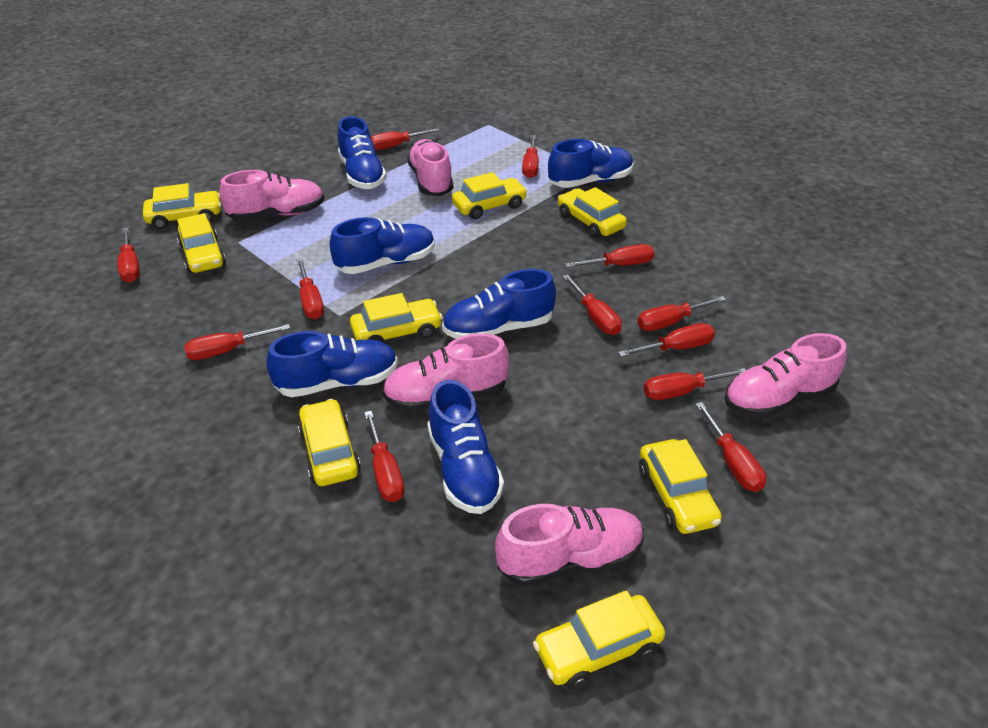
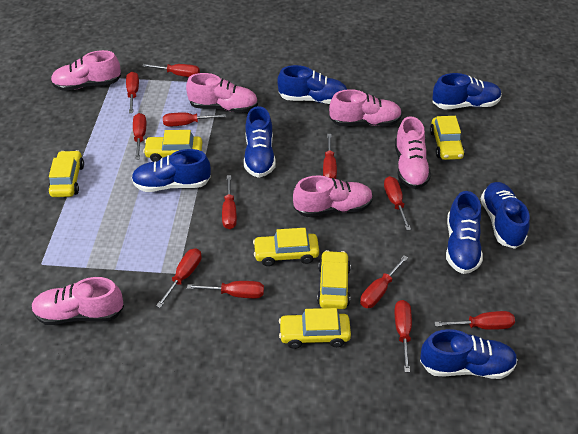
blue shoe: [266,331,398,397] [330,217,435,274] [338,116,387,189] [427,380,504,514] [442,269,556,339] [548,139,634,188] = 6 -> [132,149,211,192] [244,106,276,178] [277,65,347,104] [420,329,518,379] [432,73,502,110] [446,191,483,274] [480,182,530,249] = 7
pink shoe: [219,170,324,221] [382,333,509,412] [407,139,453,196] [495,504,644,586] [724,333,846,418] = 5 -> [31,277,124,325] [51,50,121,91] [186,73,258,113] [293,175,373,217] [329,89,402,126] [395,116,431,189] = 6
yellow car: [143,183,221,229] [177,213,226,273] [298,399,361,486] [350,293,443,343] [452,172,527,219] [533,590,665,689] [558,187,627,238] [639,439,722,534] = 8 -> [48,150,84,197] [143,130,202,162] [253,228,319,266] [279,308,351,349] [317,250,351,309] [430,116,465,160] = 6

